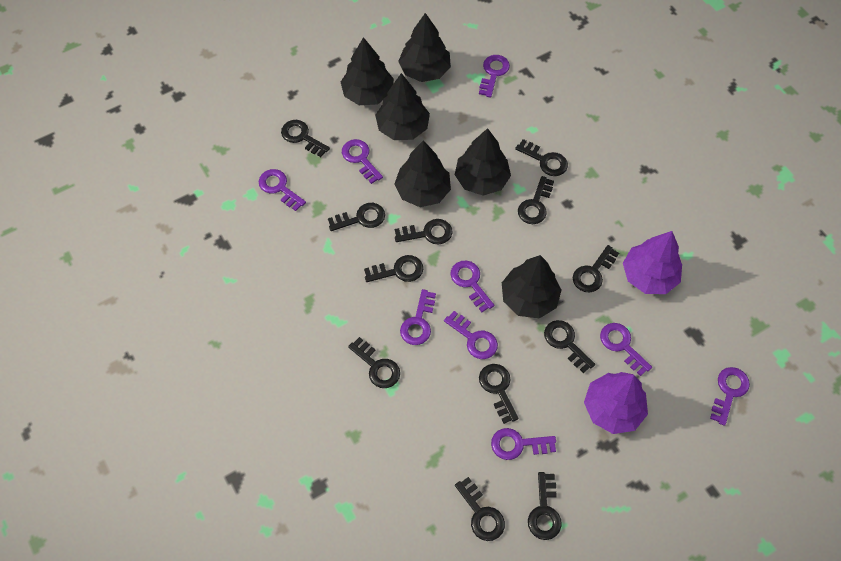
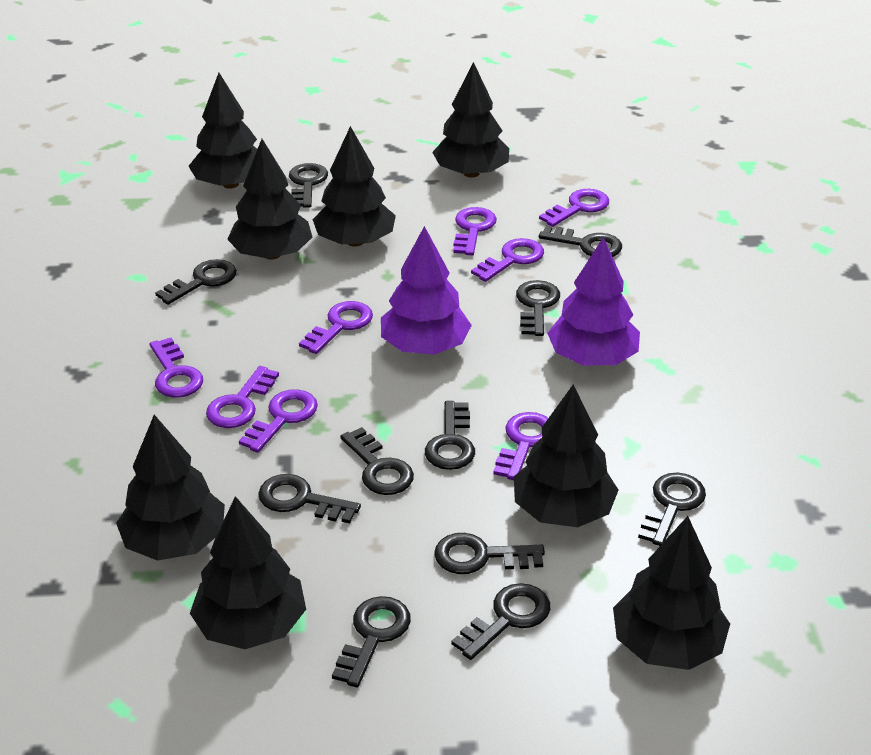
black key: [281,120,330,157] [328,203,385,231] [348,337,400,388] [364,255,423,282] [395,219,452,245] [455,477,505,541] [479,364,519,424] [515,139,568,176] [518,176,554,224] [528,472,562,540] [544,320,595,373] [573,245,619,292] = 12 -> [155,259,237,305] [258,474,361,523] [289,163,328,208] [332,596,411,687] [340,427,414,495] [425,401,475,470] [434,533,545,574] [451,583,551,660] [516,280,560,336] [539,225,622,257] [638,472,706,546] = 11
black tree: [341,37,394,105] [375,73,430,140] [394,140,451,207] [398,13,451,82] [455,128,511,196] [502,255,562,318] = 6 -> [116,415,225,561] [188,73,257,189] [190,496,306,649] [227,139,312,260] [312,126,396,247] [432,62,509,178] [514,384,619,527] [613,516,730,670] = 8
purple key: [258,169,306,211] [342,139,383,184] [400,289,436,345] [444,311,498,359] [450,260,494,312] [479,55,510,98] [491,428,556,460] [600,323,652,376] [710,367,750,426] = 9 -> [149,338,203,398] [206,366,279,428] [239,389,318,453] [299,301,373,354] [453,207,497,255] [471,238,544,282] [493,412,548,480] [539,189,609,227] = 8

